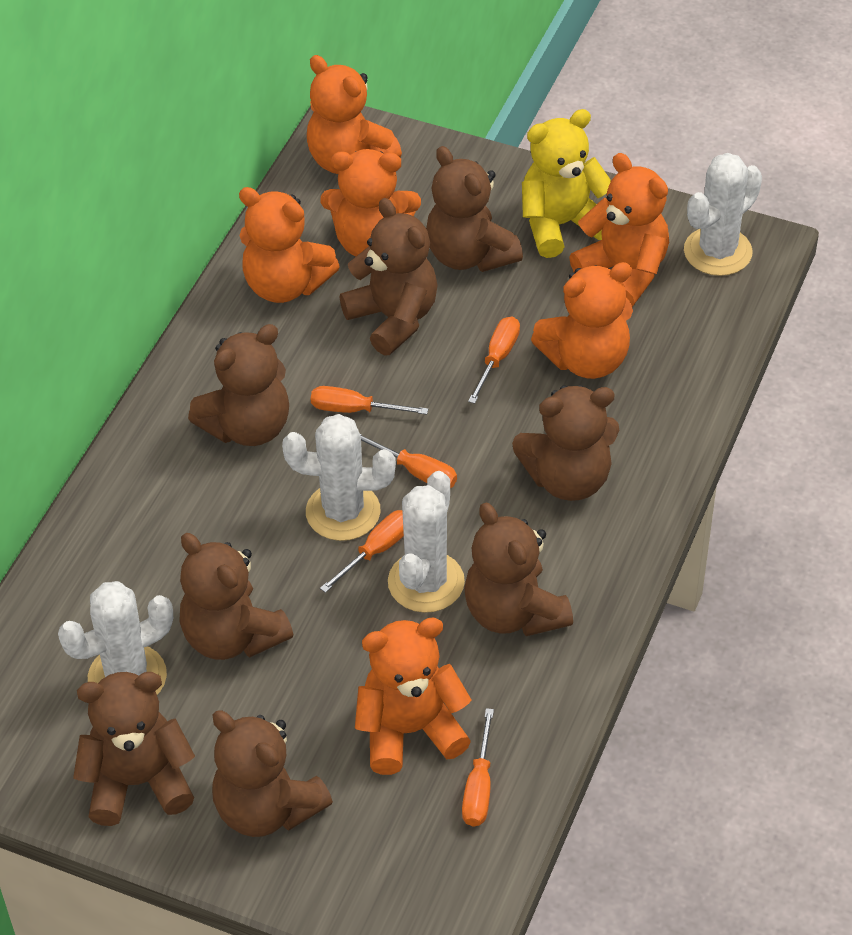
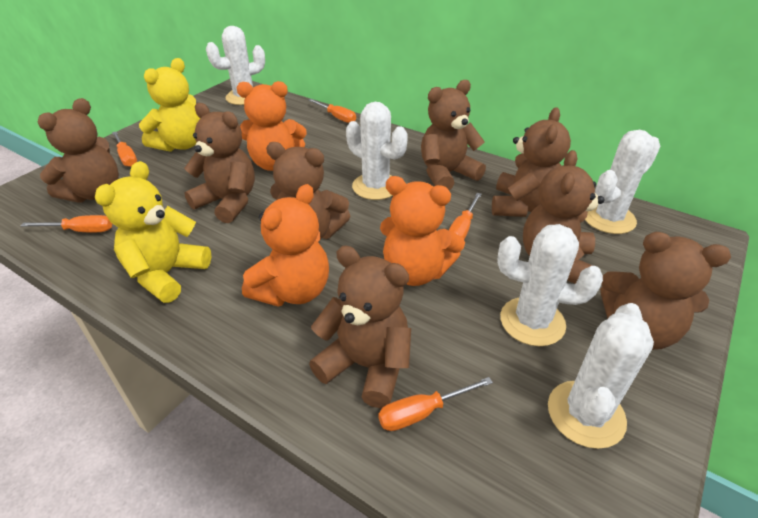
orange teddy bear: [239,187,340,303] [307,55,402,174] [320,149,421,256] [355,617,472,775] [531,262,633,379] [569,153,669,307] = 6 -> [237,81,306,171] [242,184,329,307] [380,176,465,286] = 3
white cactus: [58,581,173,695] [282,414,396,541] [388,471,465,613] [684,153,762,276] = 4 -> [206,26,265,105] [346,102,408,200] [497,224,603,346] [548,303,654,449] [585,130,660,234] = 5
yellow teddy bear: [522,109,611,258] = 1 -> [95,161,211,303] [139,58,200,152] = 2

